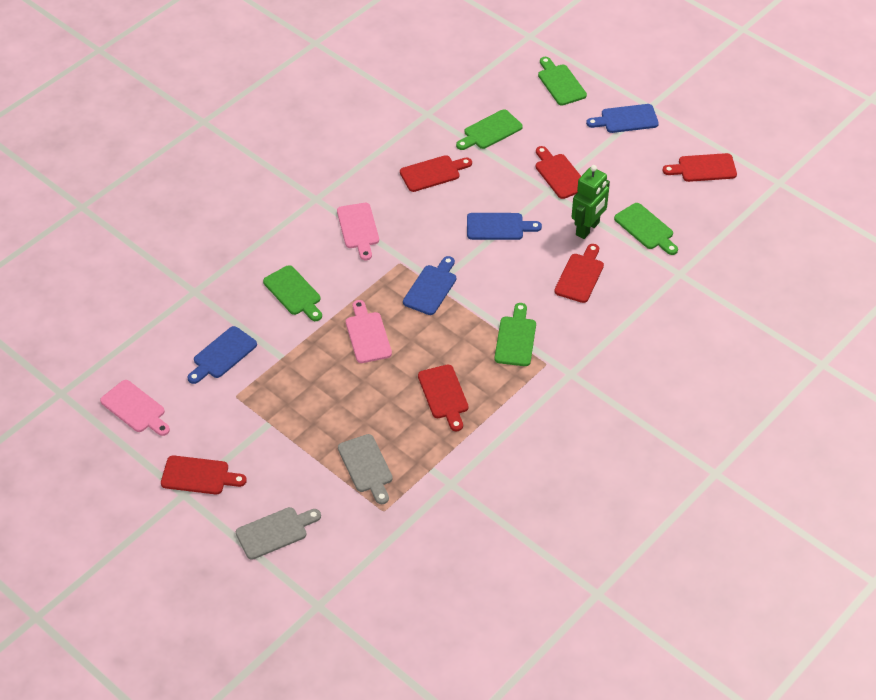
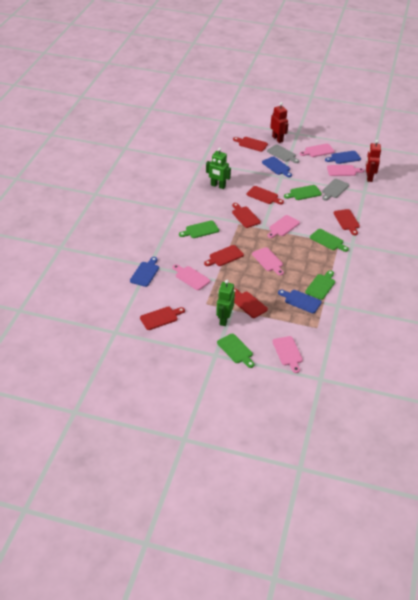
green robot: [572,165,610,239] = 1 -> [206,148,231,189] [216,280,235,326] = 2
pink cutting board: [100,380,170,436] [337,203,379,260] [346,300,392,363] = 3 -> [172,264,210,290] [252,247,284,276] [268,215,300,238] [272,336,303,373] [300,143,335,157] [327,165,364,176] = 6
red cutting board: [161,455,247,494] [400,155,472,192] [418,365,468,431] [536,146,581,199] [554,244,604,303] [663,153,737,182] = 6 -> [140,307,185,330] [204,245,244,266] [232,203,261,228] [233,137,268,152] [234,288,268,318] [247,186,284,204] [334,209,360,235] = 7
red robot: none = 0 -> [270,102,288,143] [366,140,381,182] = 2

